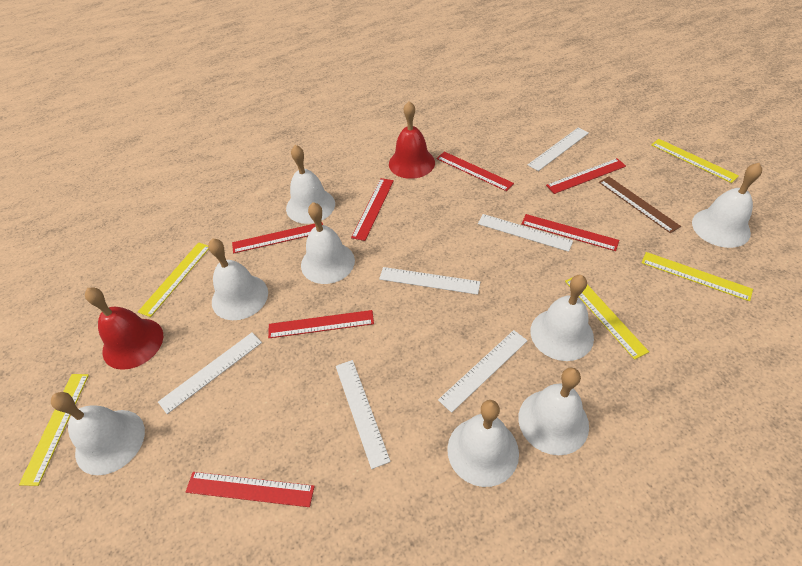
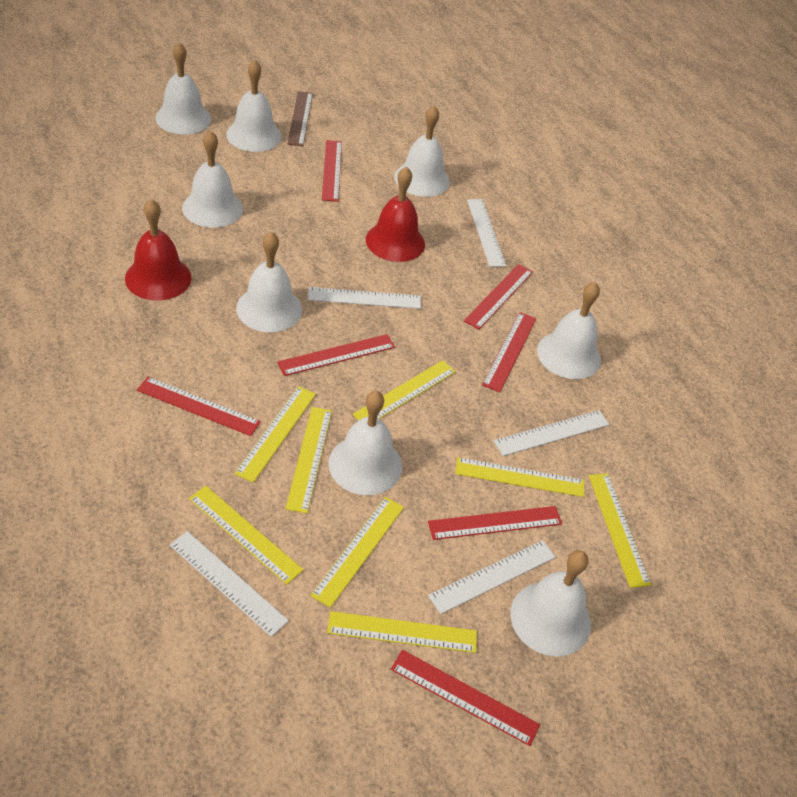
white ruler: [158,333,262,414] [336,360,391,469] [379,267,480,295] [438,330,528,413] [478,214,573,252] [528,127,589,171] = 6 -> [170,531,289,637] [308,287,421,309] [428,540,556,614] [467,199,506,267] [494,410,610,456] = 5
yellow ruler: [19,374,89,486] [138,242,209,317] [565,277,649,360] [641,252,753,301] [651,139,739,183] = 5 -> [189,486,303,584] [234,386,316,482] [286,407,332,513] [311,497,404,608] [327,611,477,653] [353,360,456,420] [455,457,584,497] [589,474,651,588] = 8

